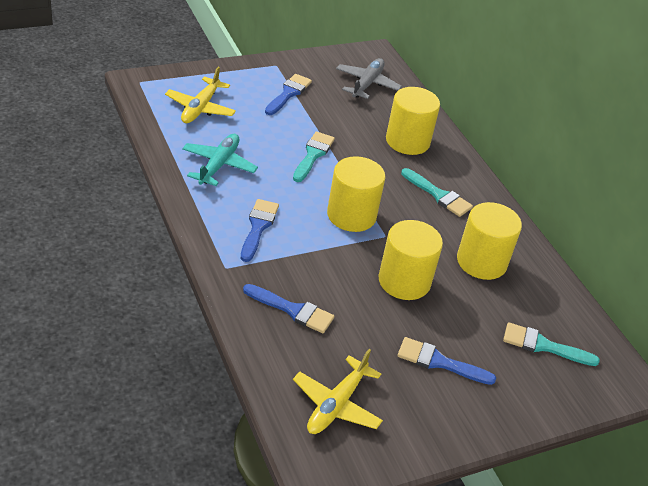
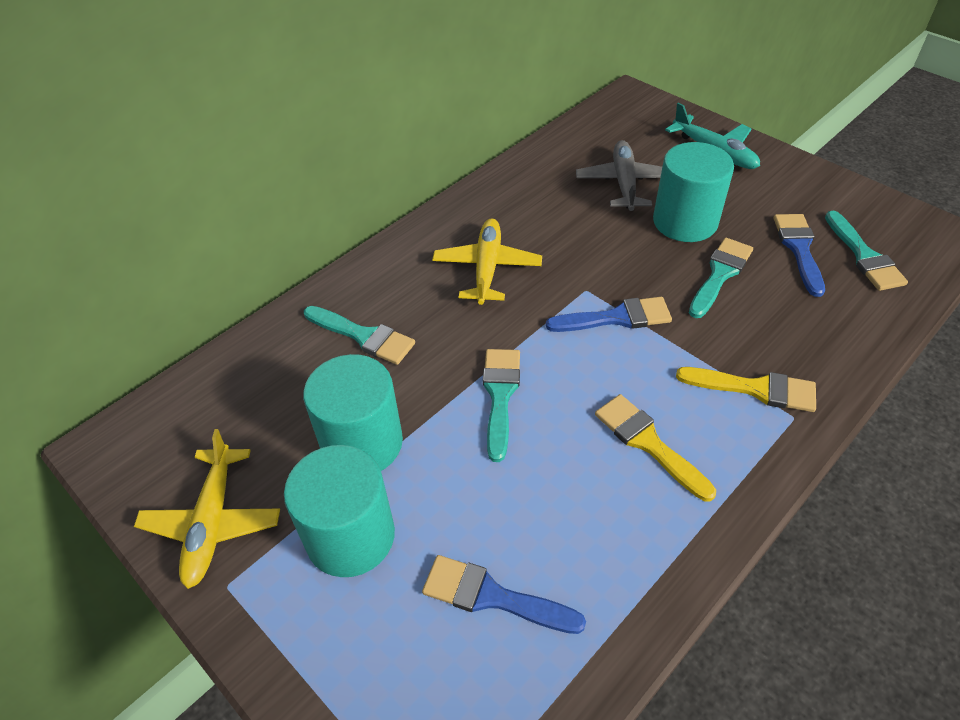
blue brush: [241,199,279,262] [243,284,334,333] [265,74,312,115] [397,337,496,385] = 4 -> [422,555,586,634] [546,297,672,332] [774,214,825,297] = 3
turquoise brush: [293,131,335,182] [401,168,473,217] [503,322,600,366] = 3 -> [304,306,415,365] [483,349,520,462] [689,238,753,318] [825,211,908,291] = 4
turquoise cylinder: none = 0 -> [284,445,395,577] [303,354,403,471] [653,142,734,242] = 3
yellow brush: none = 0 -> [595,394,716,501] [676,367,816,412] = 2
yellow cylinder: [327,156,386,232] [379,220,443,300] [386,87,440,155] [457,202,522,280] = 4 -> none = 0

